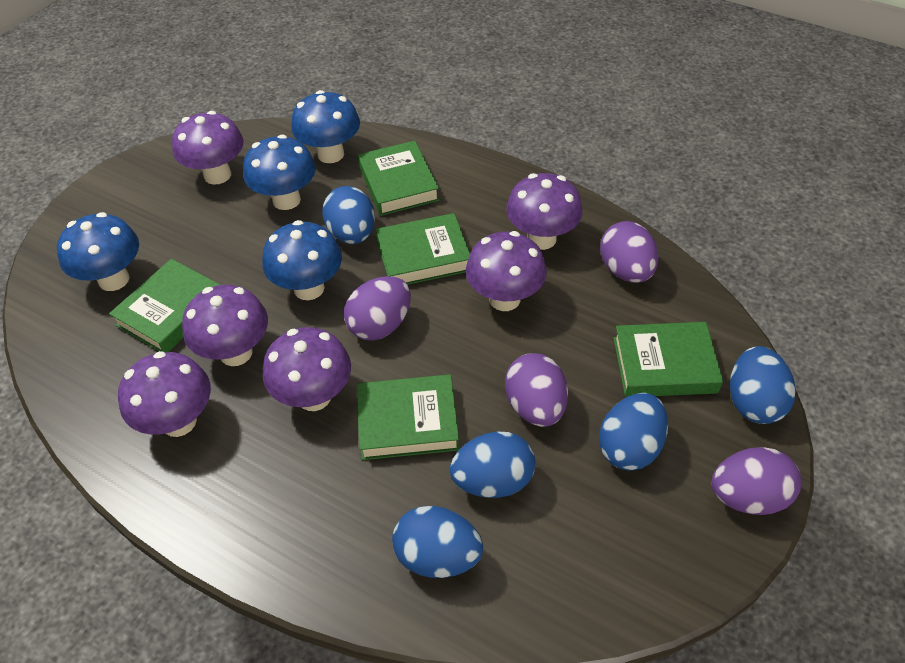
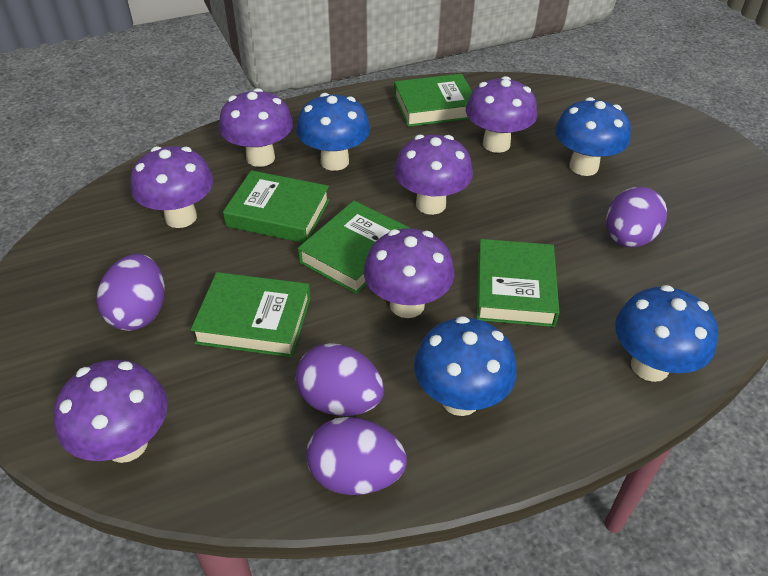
blue egg: [322,186,375,244] [392,506,483,578] [450,432,535,498] [599,393,668,471] [730,346,796,424] = 5 -> none = 0

